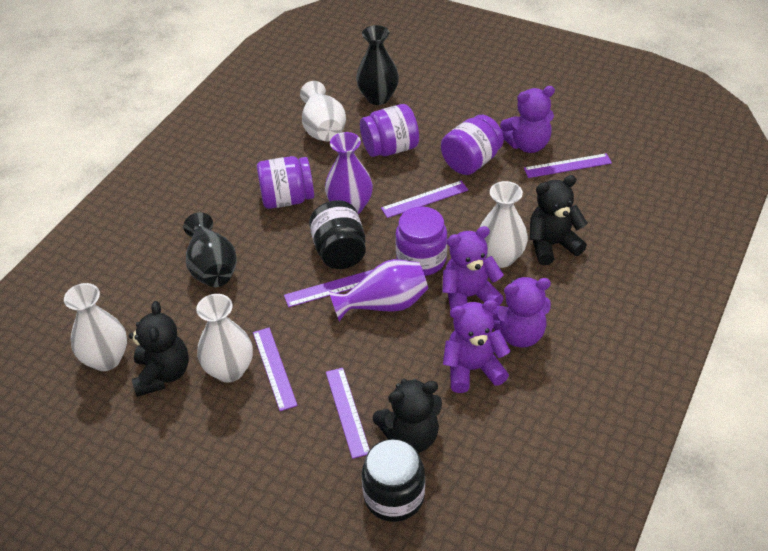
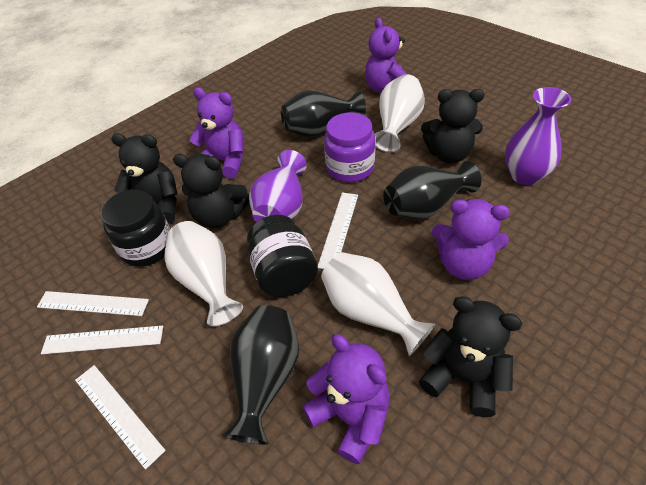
black teddy bear: [129,301,189,397] [372,379,442,453] [530,175,588,265] = 3 -> [111,133,178,224] [173,154,249,228] [419,296,522,417] [421,89,484,163] = 4
black vase: [183,212,237,287] [356,25,399,105] = 2 -> [222,305,299,445] [281,90,366,137] [384,161,481,220] = 3
purple jar: [257,156,314,209] [360,104,419,157] [395,206,447,276] [441,115,504,175] = 4 -> [324,113,375,182] = 1
purple ruler: [253,327,298,411] [284,270,372,307] [326,368,370,459] [381,181,468,218] [524,153,612,178] = 5 -> none = 0
white ruler: none = 0 -> [37,291,149,316] [41,325,163,354] [75,365,166,469] [318,192,358,269] = 4
white vase: [64,283,127,371] [196,294,253,383] [300,81,346,141] [480,181,528,268] = 4 -> [165,221,243,326] [321,252,435,356] [374,74,425,152] = 3

